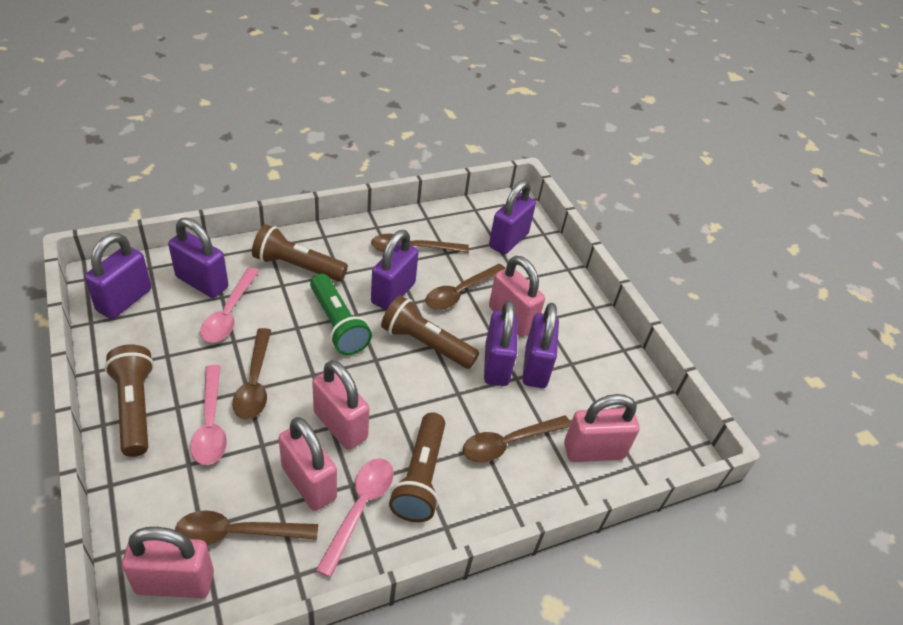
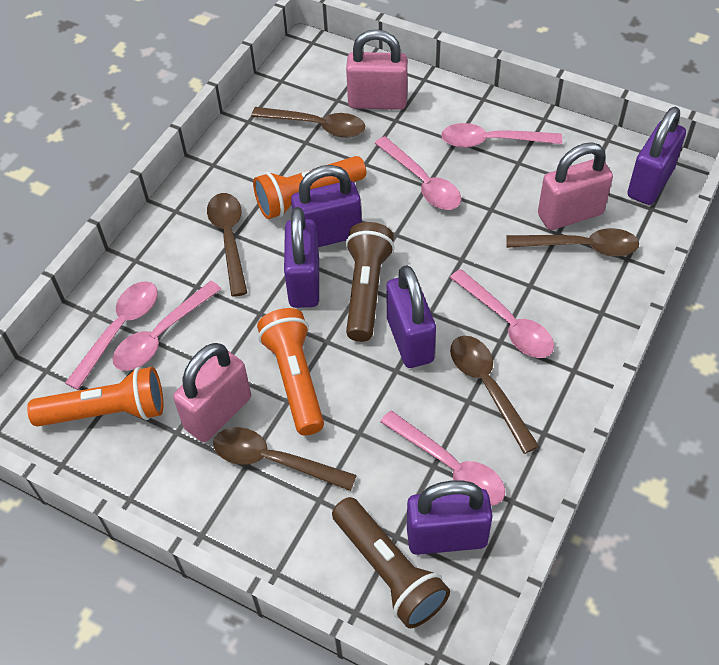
brown flashlight: [105,344,154,457] [252,224,348,282] [381,295,479,369] [389,412,445,522] = 4 -> [332,497,450,628] [346,222,395,342] = 2
green flashlight: [310,274,372,355] = 1 -> none = 0
orange flashlight: none = 0 -> [27,367,163,427] [253,156,366,219] [257,308,324,435] = 3
pink padlock: [122,527,214,598] [278,417,337,511] [312,360,370,450] [489,256,545,337] [564,394,640,462] = 5 -> [173,343,251,442] [346,29,408,110] [538,142,613,230] = 3
pink spoon: [190,365,227,465] [200,268,259,343] [316,458,394,577] = 3 -> [65,281,158,390] [112,281,221,371] [375,136,461,210] [380,410,505,506] [441,123,562,148] [450,269,554,358] = 6
purple padlock: [84,233,152,319] [168,218,228,298] [371,230,419,310] [484,300,517,386] [489,180,536,255] [522,303,559,388] = 6 -> [284,207,319,308] [291,165,362,247] [386,265,436,368] [407,480,493,555] [627,107,686,205] = 5

